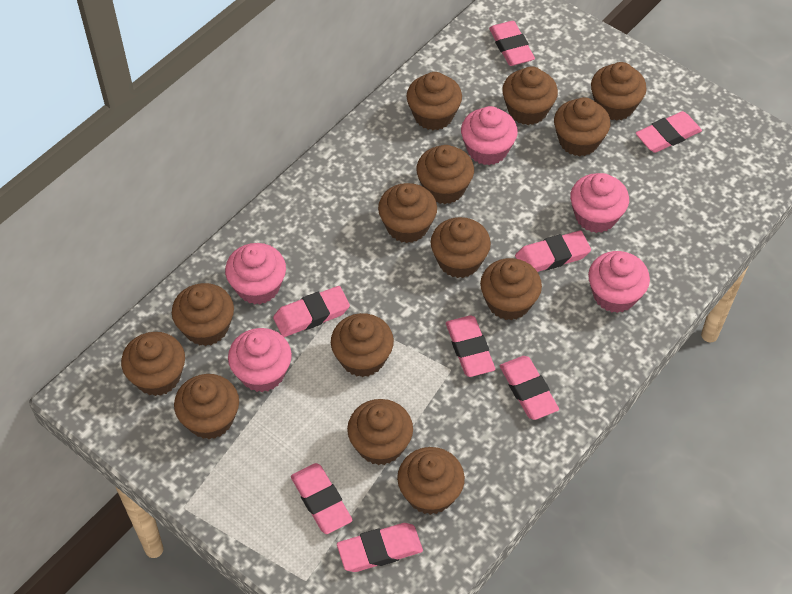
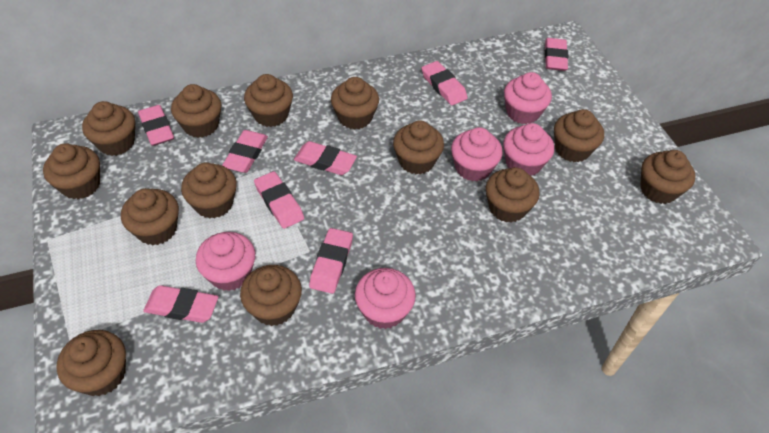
brown cupcake: [121,332,185,396] [172,283,234,346] [174,374,239,439] [331,313,394,377] [347,399,413,465] [378,183,437,243] [397,447,465,515] [406,72,462,130] [416,145,474,204] [431,217,491,278] [480,258,542,320] [502,66,558,125] [554,97,610,156] [591,62,647,121] = 14 -> [43,143,100,199] [57,330,126,396] [82,101,135,156] [121,188,179,246] [171,84,221,138] [181,162,237,219] [240,265,302,326] [244,74,293,127] [331,77,379,130] [393,120,444,175] [486,167,540,223] [554,109,604,162] [640,150,696,204] = 13

